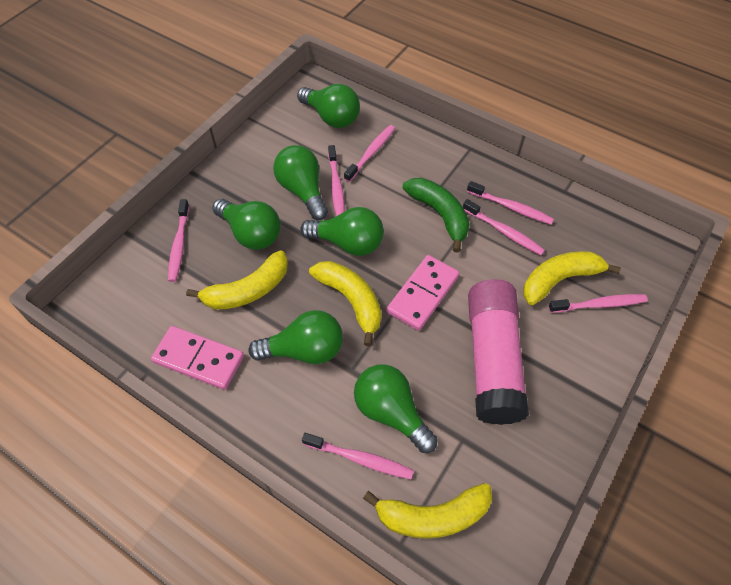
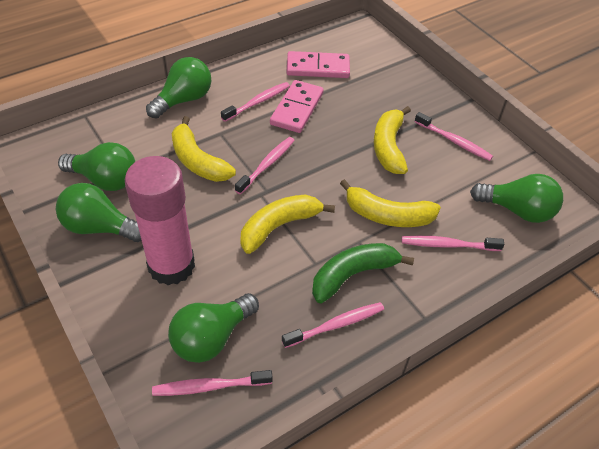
green light bulb: [212,199,281,250] [248,310,343,364] [273,145,328,220] [297,84,360,128] [300,207,384,256] [354,364,438,453] = 6 -> [56,183,142,242] [58,142,135,191] [146,57,211,119] [168,293,259,363] [470,174,563,223] = 5
pink toothbrush: [168,199,189,282] [302,433,414,479] [328,145,345,216] [344,125,395,182] [463,199,545,255] [467,181,554,225] [548,294,648,313] = 7 -> [152,370,273,396] [221,82,290,122] [235,137,295,194] [282,302,384,348] [402,236,504,251] [414,112,493,161] = 6

